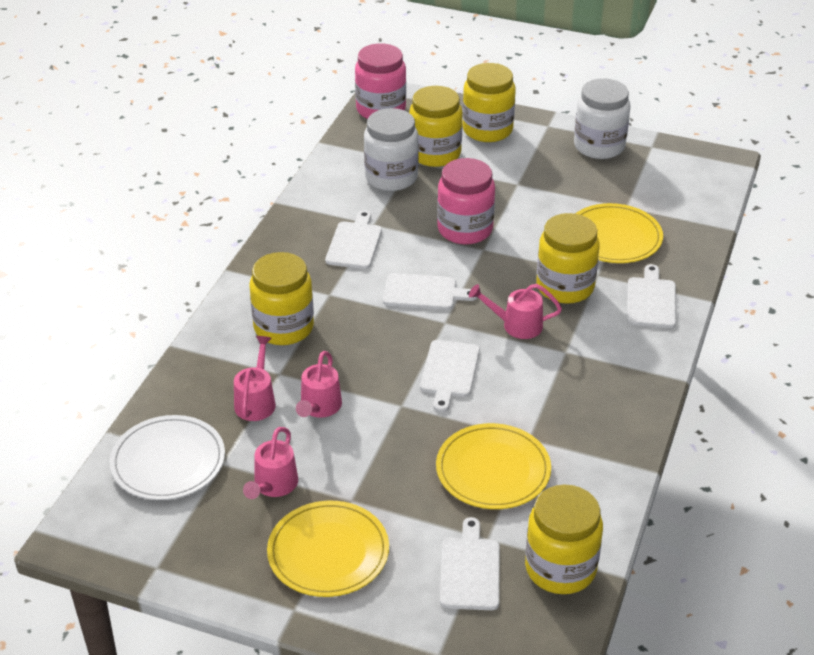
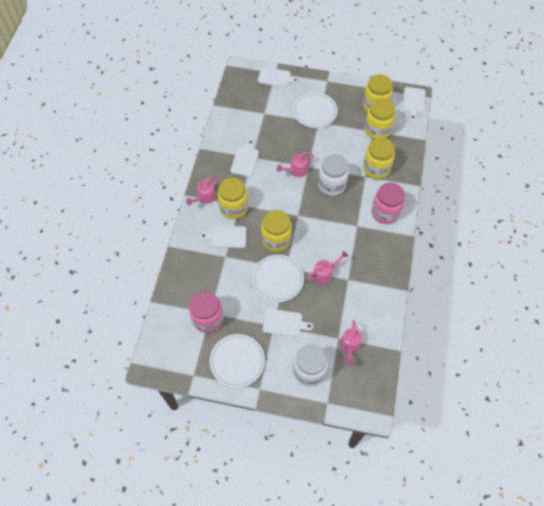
white plate: [110,415,225,500] = 1 -> [210,334,265,388] [252,255,304,302] [293,92,338,128] = 3
yellow plate: [267,501,389,597] [436,423,551,509] [575,203,663,263] = 3 -> none = 0

